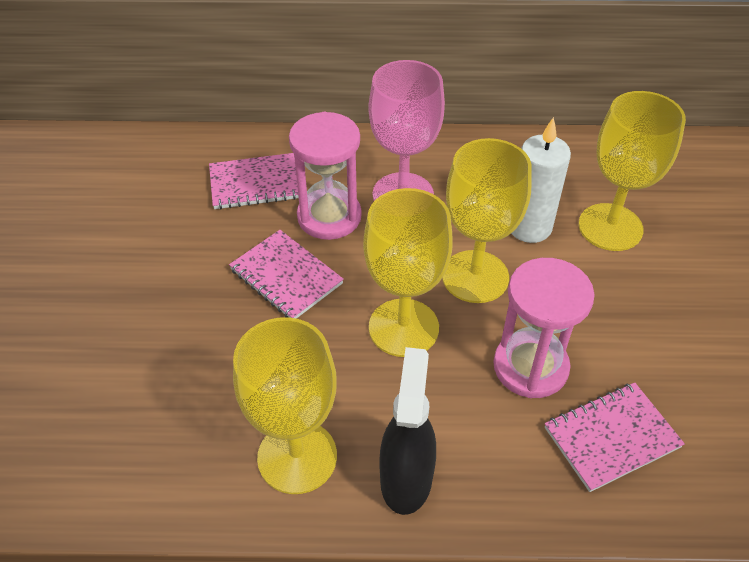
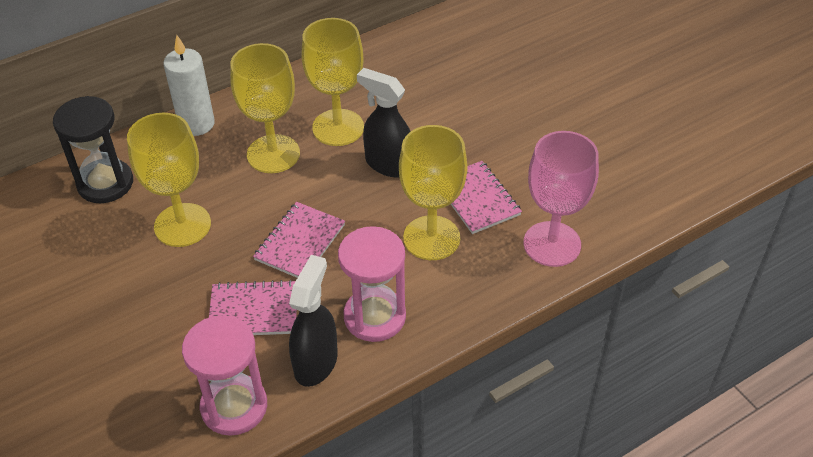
black hourglass: none = 0 -> [53,96,133,203] = 1
black spray bottle: [379,347,436,515] = 1 -> [289,255,338,387] [357,68,411,177] = 2

